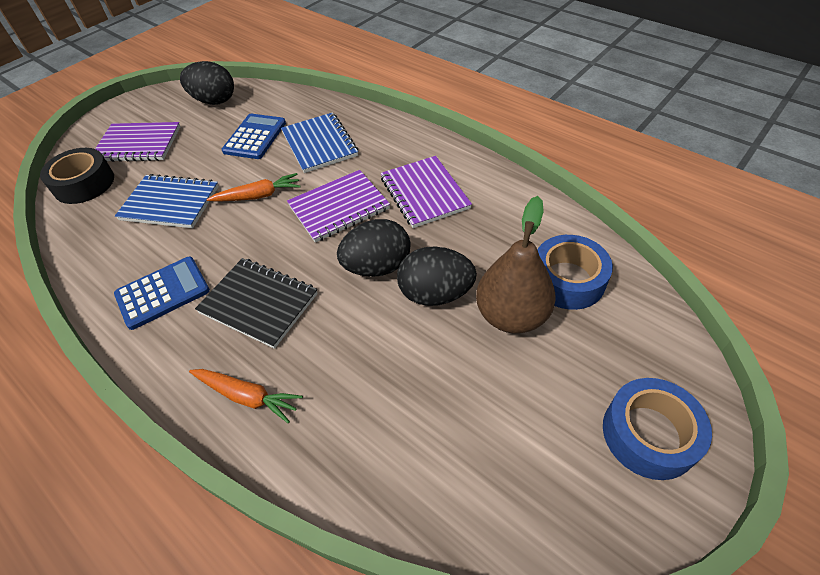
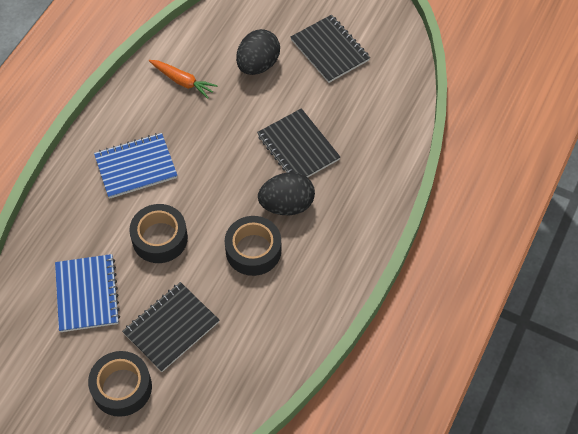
black egg: [180,61,234,105] [337,219,411,277] [397,246,477,306] = 3 -> [236,29,280,75] [258,172,315,215] = 2
black notebook: [195,258,318,349] = 1 -> [122,282,219,372] [257,108,340,178] [291,15,370,83] = 3
black tape: [40,148,114,204] = 1 -> [88,351,152,417] [129,204,188,263] [225,216,281,276] = 3
blue calculator: [114,257,210,330] [222,114,286,159] = 2 -> none = 0
blue tape: [537,235,613,310] [603,378,712,480] = 2 -> none = 0
brown pear: [476,196,556,334] = 1 -> none = 0
orange carrot: [189,369,303,423] [206,173,301,202] = 2 -> [149,60,218,99] = 1
purple notebook: [95,122,181,162] [287,170,390,243] [381,156,472,228] = 3 -> none = 0

